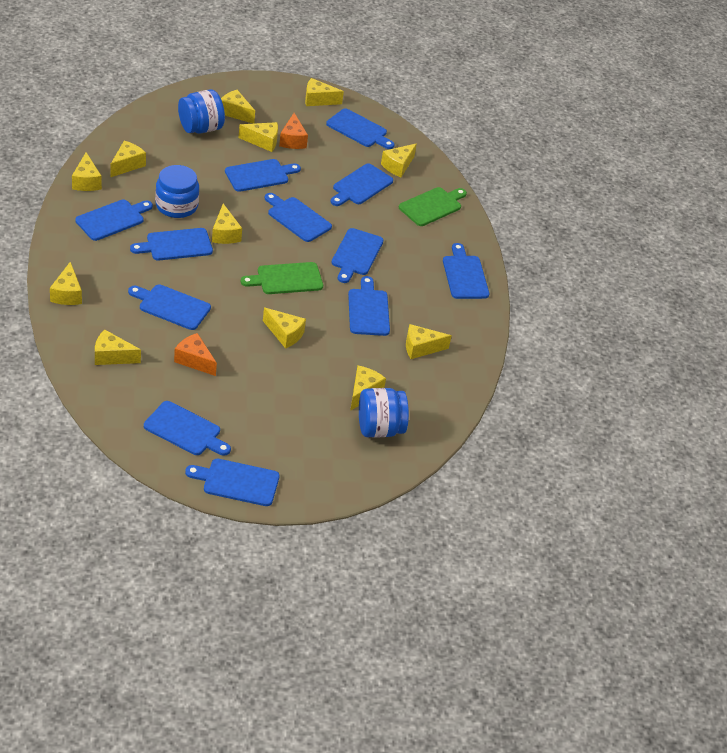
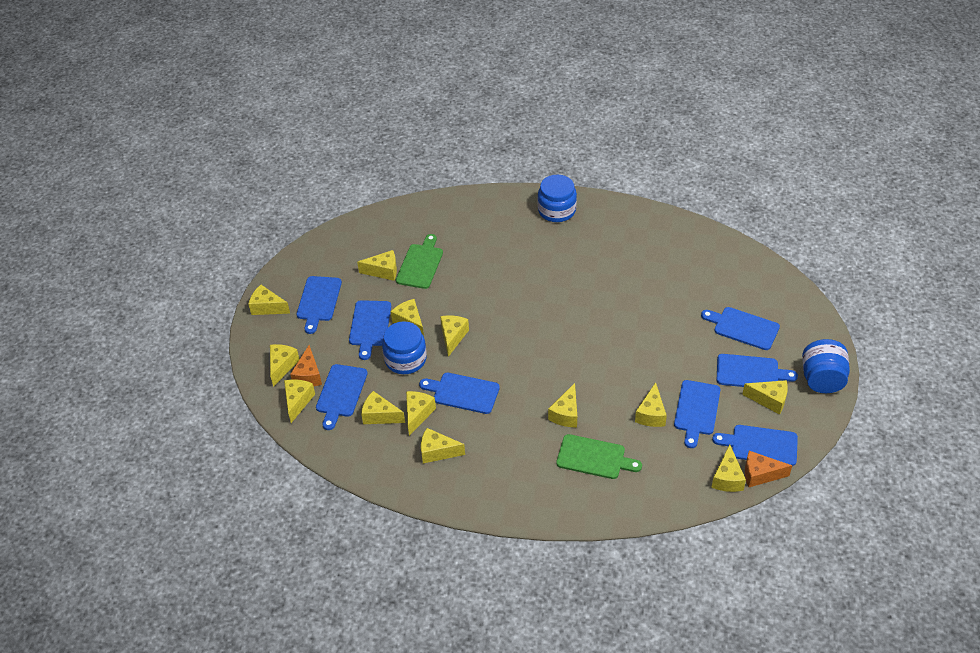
blue cutting board: [75,199,153,241] [128,284,211,330] [130,228,213,261] [144,401,231,456] [185,459,280,506] [225,159,301,192] [265,193,332,242] [326,108,395,149] [330,164,393,206] [332,228,383,283] [348,276,390,336] [443,243,489,299] = 12 -> [297,276,342,334] [316,364,368,430] [349,300,391,360] [419,373,500,414] [674,380,721,448] [701,307,780,350] [712,425,798,466] [717,354,798,387] = 8
yellow cheese: [50,262,82,305] [72,152,102,191] [95,330,141,365] [110,141,146,177] [212,204,242,244] [221,90,255,124] [239,122,278,152] [263,308,306,349] [305,78,344,106] [350,365,386,411] [381,144,417,177] [406,324,452,359] = 12 -> [249,285,290,315] [270,344,300,387] [284,379,315,423] [357,250,397,281] [361,391,405,424] [391,299,424,336] [406,391,436,436] [421,428,465,463] [440,315,469,357] [548,383,577,427] [635,382,667,427] [711,445,746,492] [742,380,788,414] = 13

